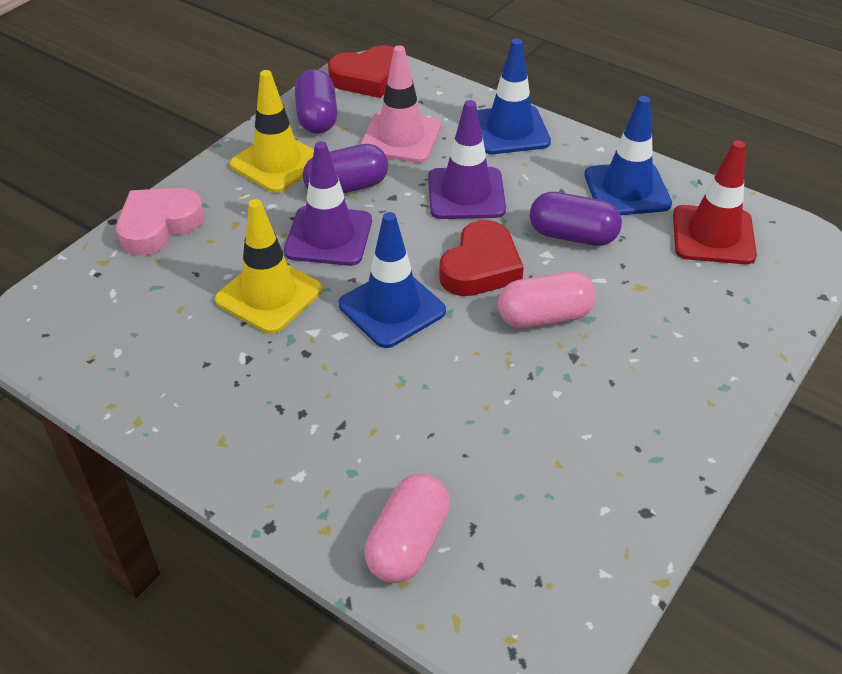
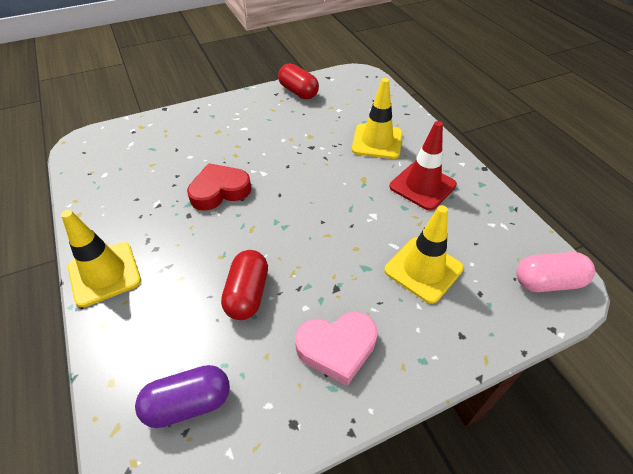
blue traffic cone: [339,212,446,348] [477,39,551,154] [584,96,672,215] = 3 -> none = 0
pink capsule: [364,474,450,583] [498,272,596,328] = 2 -> [516,252,595,292] = 1
pink traffic cone: [360,45,441,163] = 1 -> none = 0
purple capsule: [295,69,338,134] [303,144,388,193] [530,192,622,246] = 3 -> [135,365,230,428] = 1
purple traffic cone: [284,141,372,266] [428,100,506,219] = 2 -> none = 0
red capsule: none = 0 -> [221,250,268,320] [278,64,319,99] = 2
red heart: [328,45,394,98] [439,220,524,296] = 2 -> [187,163,251,211] = 1
yellow traffic cone: [215,199,322,334] [230,70,314,193] = 2 -> [61,210,141,307] [352,78,402,159] [384,205,464,304] = 3

